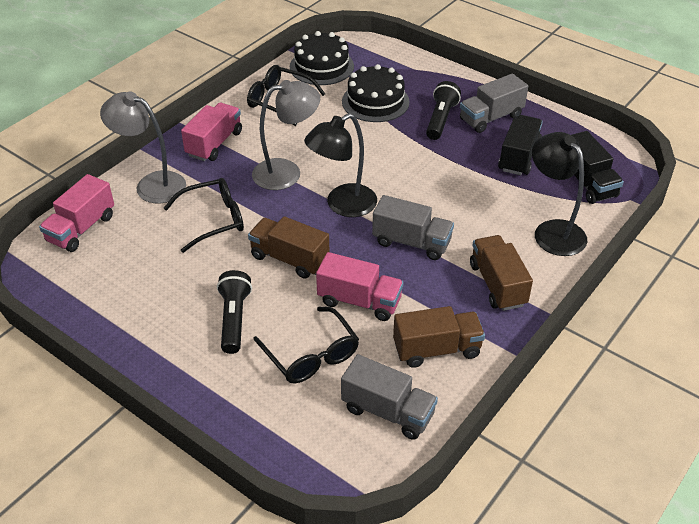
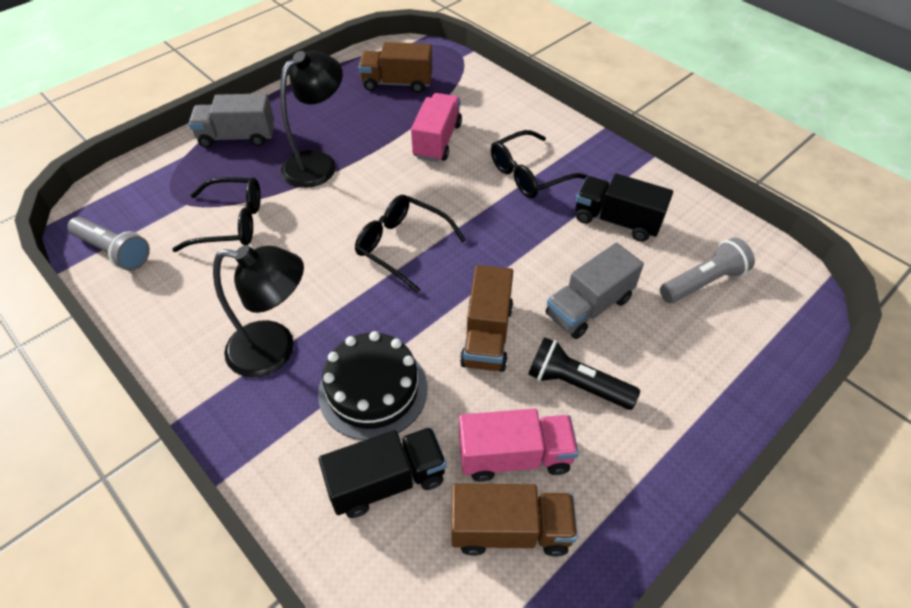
black cake: [290,31,354,85] [342,64,410,122] = 2 -> [318,331,427,440] = 1
black flashlight: [217,270,252,354] [426,81,461,140] = 2 -> [528,337,640,410] = 1
grey flashlight: none = 0 -> [67,217,150,271] [660,238,755,303] = 2
grey lamp: [100,92,186,203] [252,80,320,190] = 2 -> none = 0
grey truck: [341,354,438,440] [372,195,454,260] [460,74,528,133] = 3 -> [189,93,274,148] [546,243,644,339] = 2
pink truck: [39,174,114,252] [181,103,242,161] [316,252,403,321] = 3 -> [411,93,462,162] [459,408,579,482] = 2

